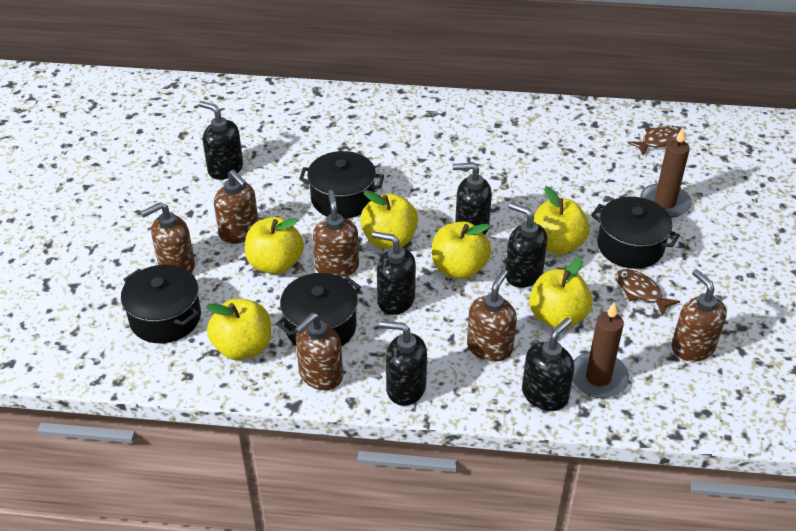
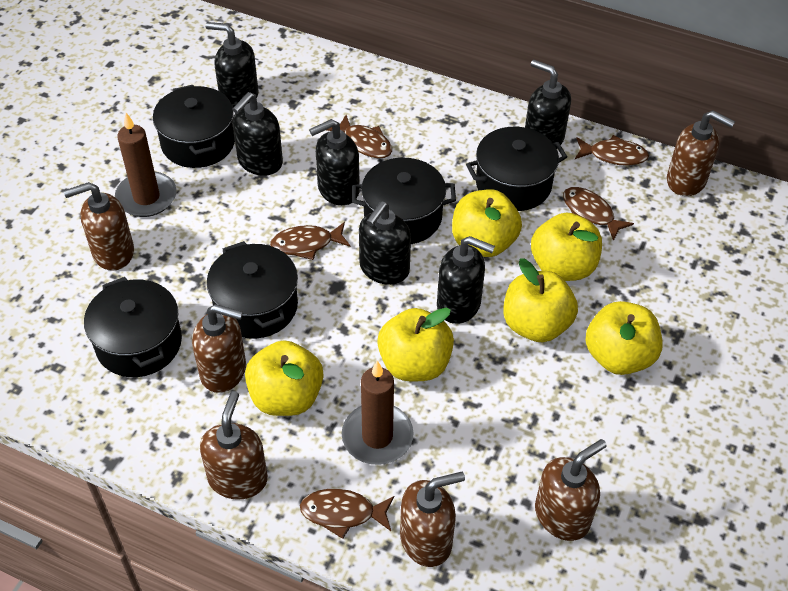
black pot: [121,265,201,343] [276,273,361,347] [299,151,384,219] [591,197,680,269] = 4 -> [84,277,182,377] [153,85,235,168] [207,241,298,339] [352,157,456,244] [466,127,567,211] = 5
brown fish: [616,269,680,316] [627,125,681,155] = 2 -> [270,222,350,260] [300,489,394,539] [326,115,392,159] [563,187,634,241] [575,135,649,166] = 5

